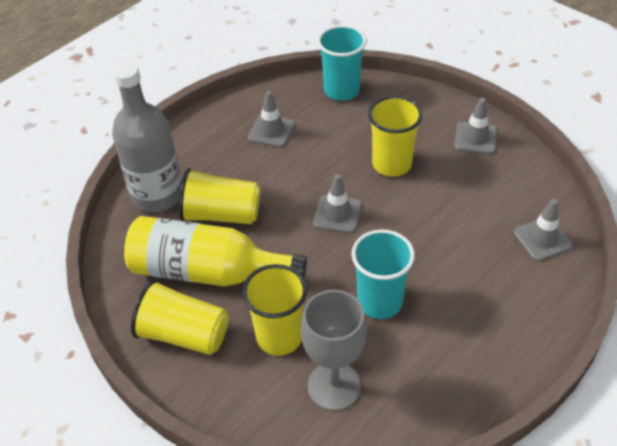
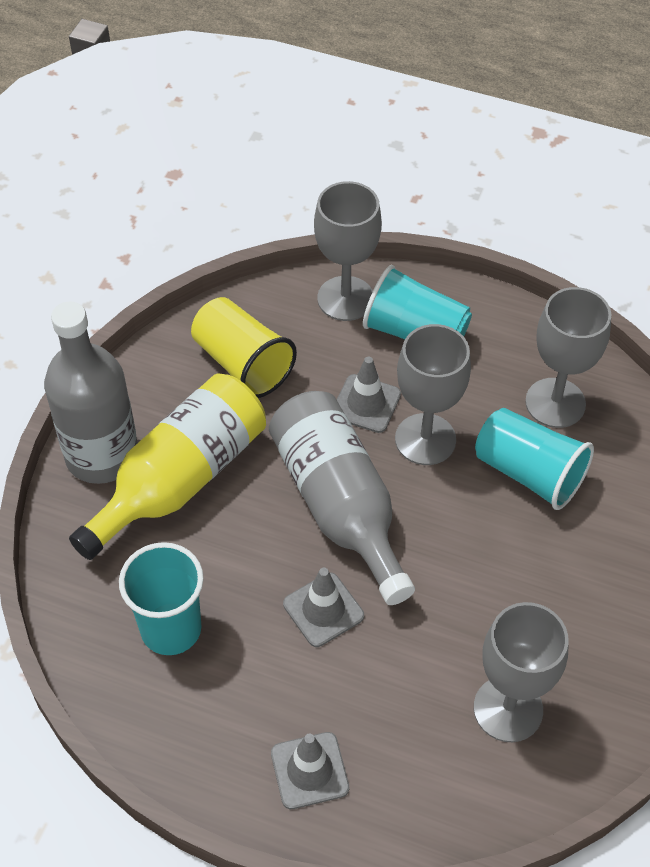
grey bottle: [112,62,182,213] = 1 -> [44,301,138,484] [269,391,415,605] = 2
grey goblet: [301,290,367,411] = 1 -> [314,181,382,321] [395,324,471,465] [474,602,569,742] [525,287,611,428] = 4
grey traffic cone: [248,91,295,148] [313,174,362,233] [454,98,497,154] [514,199,573,261] = 4 -> [271,732,349,809] [283,568,364,647] [337,357,401,433] = 3
turquoise cup: [317,25,367,101] [351,229,415,319] = 2 -> [119,542,204,655] [363,265,472,339] [475,408,594,510] = 3
yellow cup: [131,280,229,355] [179,168,260,224] [242,264,307,356] [368,96,423,177] = 4 -> [191,297,297,398] = 1

